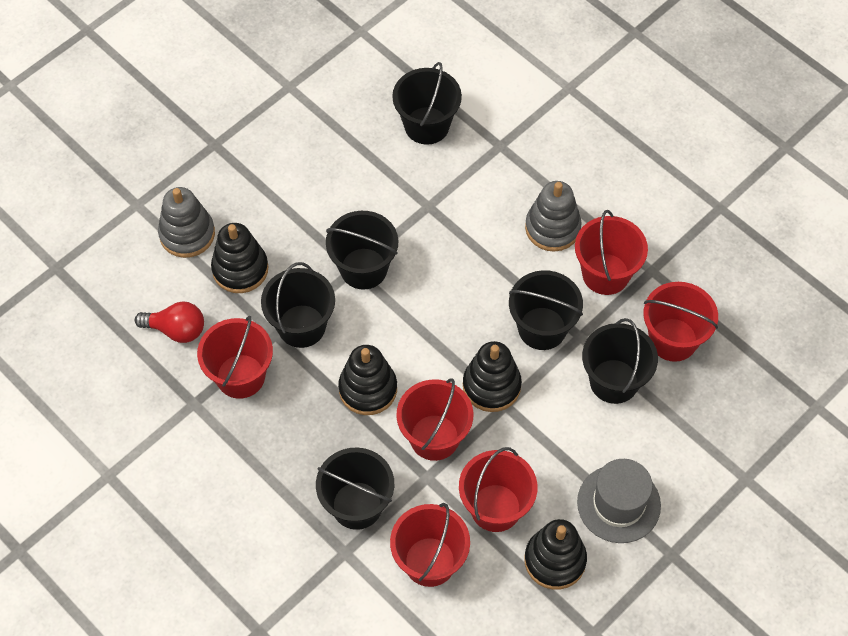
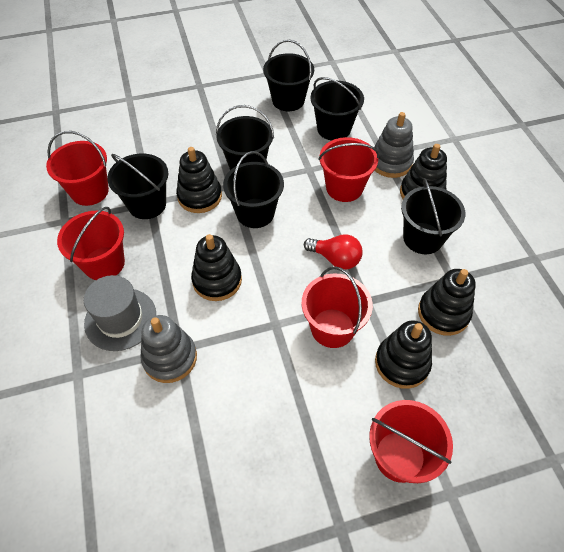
black stacking toy: [211,223,269,293] [338,345,397,415] [463,341,522,412] [524,519,587,590] = 4 -> [176,147,222,213] [191,234,242,301] [375,320,432,389] [400,144,447,199] [418,269,476,336] = 5
red bucket: [197,316,273,399] [390,503,470,587] [397,378,473,461] [459,447,537,532] [575,210,648,295] [643,282,718,362] = 6 -> [46,131,109,206] [57,207,125,280] [302,267,373,348] [318,137,379,202] [369,400,453,483] = 5

